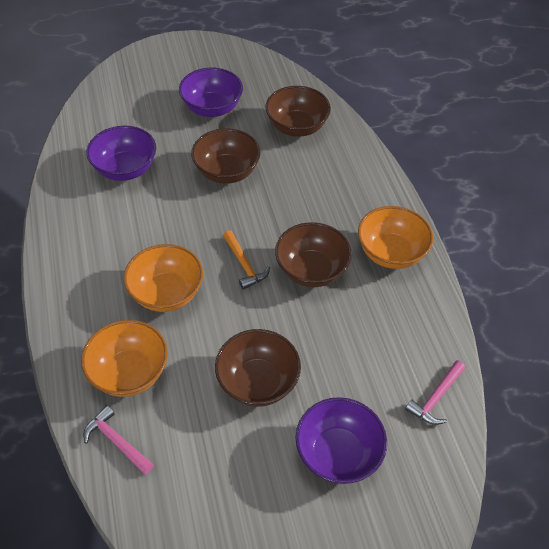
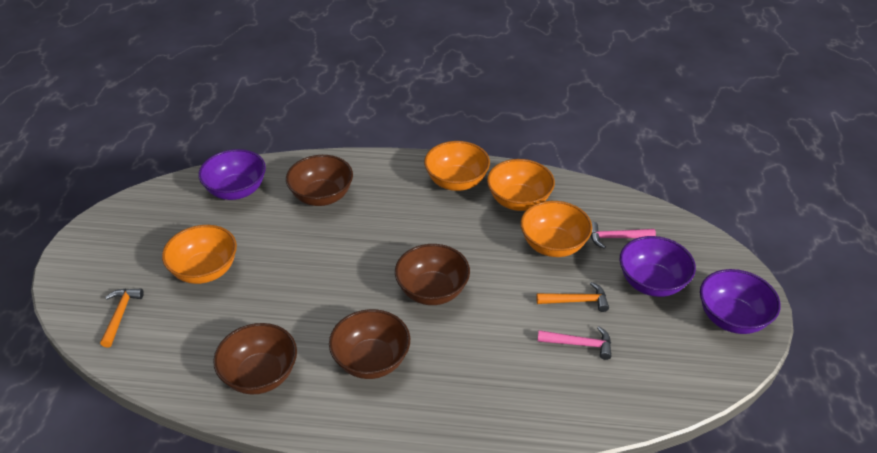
orange bowl: [81,320,168,397] [124,244,203,312] [358,206,433,269] = 3 -> [162,225,237,284] [424,141,490,191] [487,159,555,211] [520,201,592,257] = 4
orange hammer: [223,230,270,290] = 1 -> [100,289,144,347] [536,282,609,312] = 2

